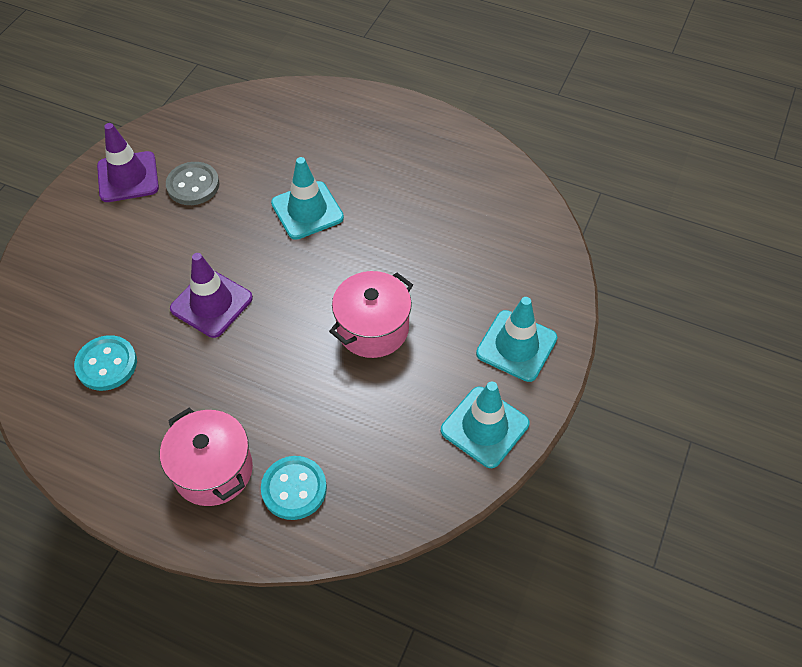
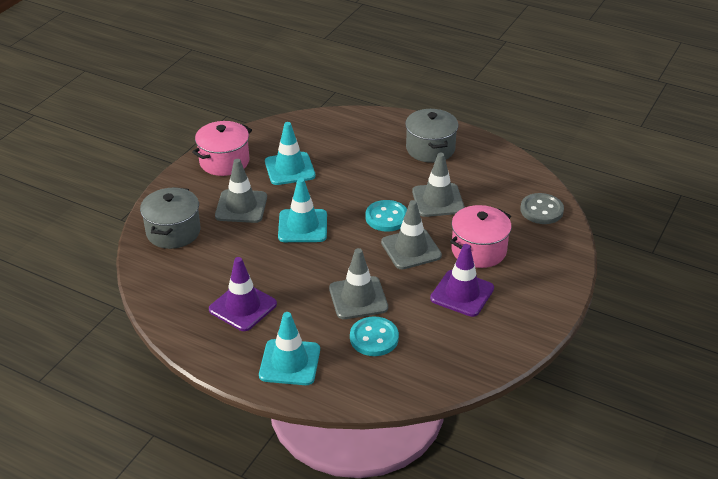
grey pot: none = 0 -> [140,187,200,249] [405,109,458,163] = 2
grey traffic cone: none = 0 -> [215,159,267,223] [329,248,388,319] [381,200,442,269] [412,153,465,217] = 4

